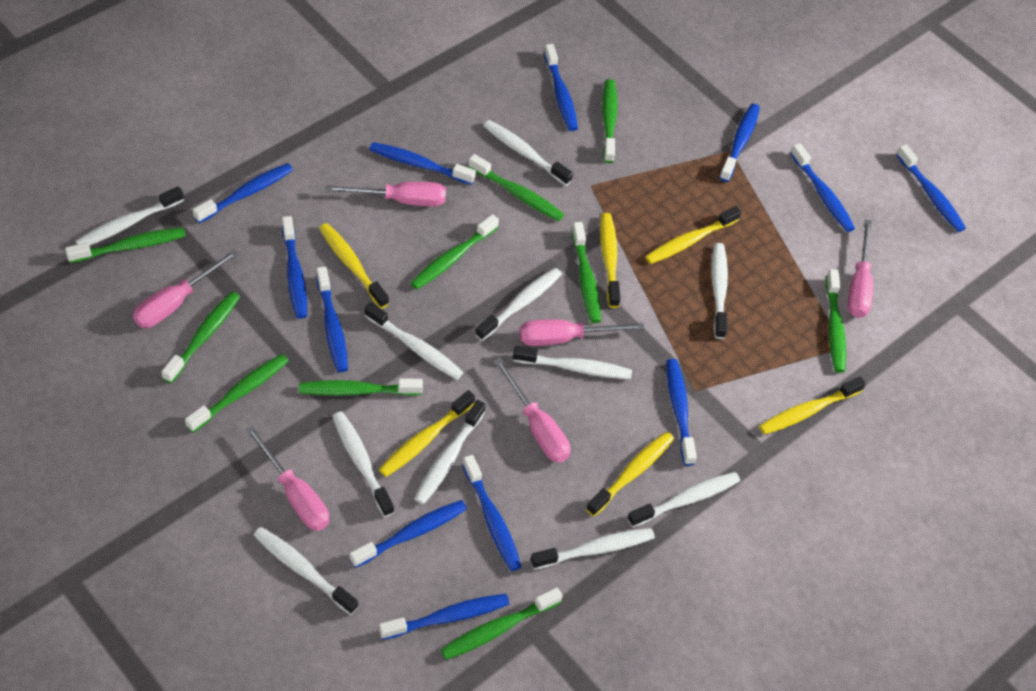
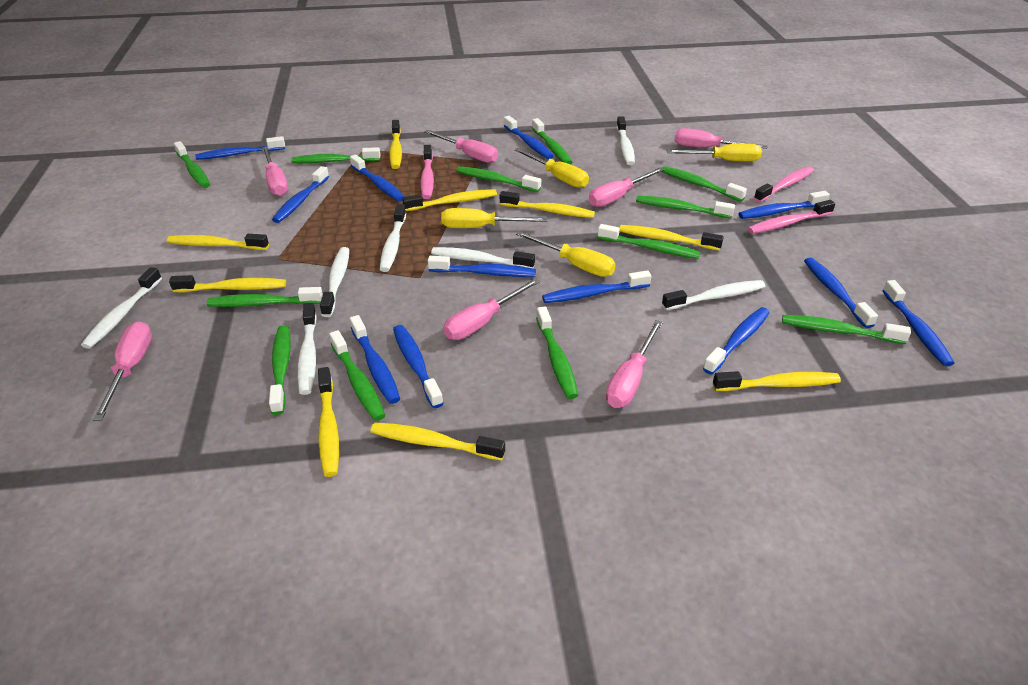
green toothbrush: [65,228,186,263] [161,292,240,383] [185,354,288,433] [299,378,423,396] [410,214,499,289] [440,587,563,660] [468,154,564,221] [571,222,601,323] [602,79,618,163] [826,269,846,373] = 10 -> [174,141,210,188] [207,287,323,307] [269,325,291,415] [291,147,380,163] [329,330,386,421] [456,166,541,192] [532,118,572,164] [536,307,578,399] [598,224,700,259] [636,196,735,219] [662,166,747,202] [782,315,911,344] = 12
pink screwdriver: [133,249,238,328] [245,426,329,531] [325,181,446,206] [494,358,570,463] [520,319,645,346] [848,220,873,318] = 6 -> [93,322,152,421] [262,147,288,196] [424,130,498,163] [443,278,540,340] [589,168,664,207] [606,320,663,408] [674,128,768,149] = 7
pink toothbrush: none = 0 -> [420,145,434,199] [748,200,835,234] [754,167,814,202] = 3
white toothbrush: [75,186,184,246] [254,527,358,615] [332,411,394,517] [364,302,464,380] [414,400,486,504] [475,268,562,341] [484,120,573,186] [513,345,632,379] [531,528,655,569] [627,472,740,527] [711,243,728,339] = 11 -> [81,267,162,349] [297,303,317,395] [320,247,349,317] [380,204,406,272] [431,247,535,268] [616,116,635,165] [662,280,765,310] = 7
yellow screwdriver: none = 0 -> [441,208,548,228] [514,148,589,188] [516,231,616,277] [666,143,762,162] = 4
yellow toothbrush: [319,223,389,309] [378,390,475,477] [586,432,674,516] [600,213,621,308] [645,206,741,264] [759,377,866,435] = 6 -> [167,234,269,250] [169,275,286,293] [318,367,339,477] [370,423,505,460] [389,120,402,169] [402,189,497,211] [500,191,595,218] [619,225,724,251] [713,371,841,391] = 9

